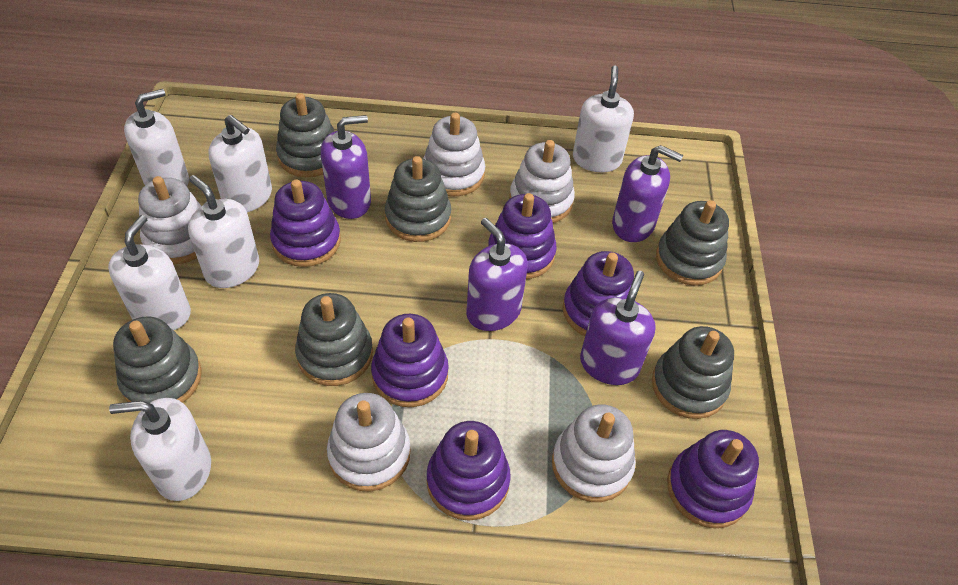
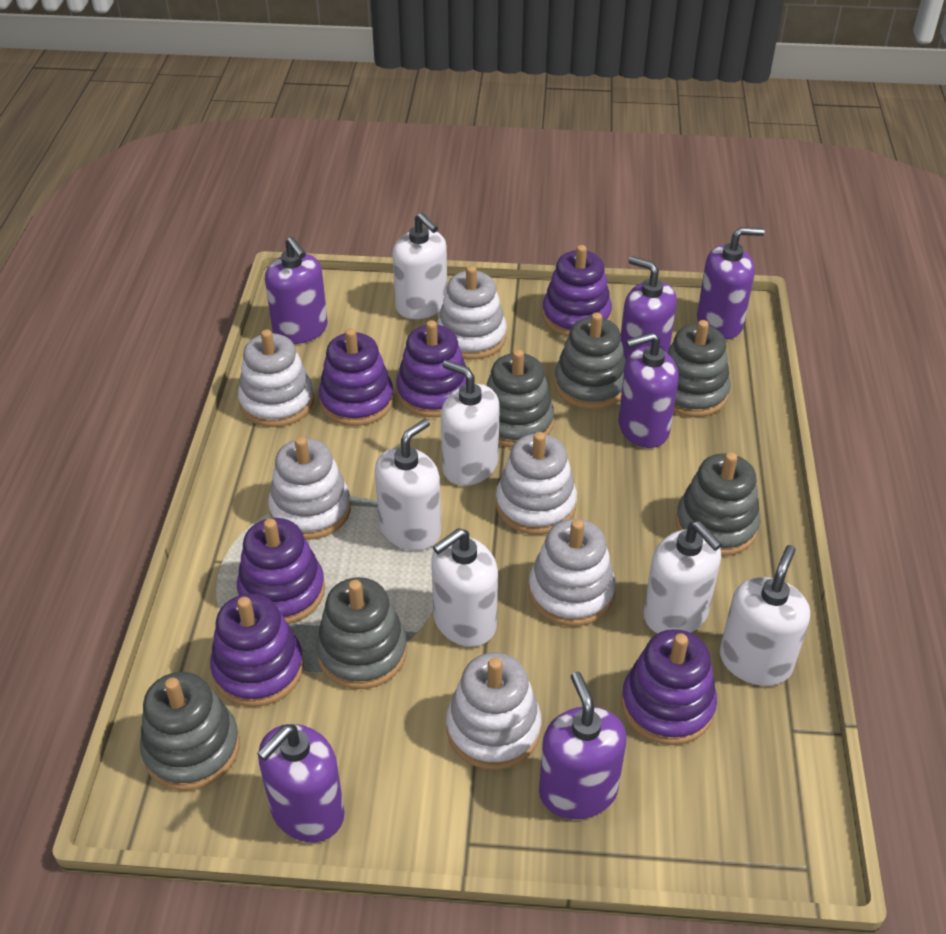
purple soap dispenser: [321,115,371,219] [466,218,528,331] [580,271,656,385] [612,145,683,242] = 4 -> [257,724,344,842] [265,237,328,344] [539,672,627,819] [618,332,679,448] [621,256,677,360] [697,227,765,339] = 6
white stacking toy: [138,176,201,264] [327,393,410,492] [423,113,485,196] [509,140,575,223] [552,404,636,502] = 5 -> [238,330,314,427] [268,437,351,540] [437,266,507,360] [446,653,542,770] [496,432,577,535] [529,519,616,626] = 6

